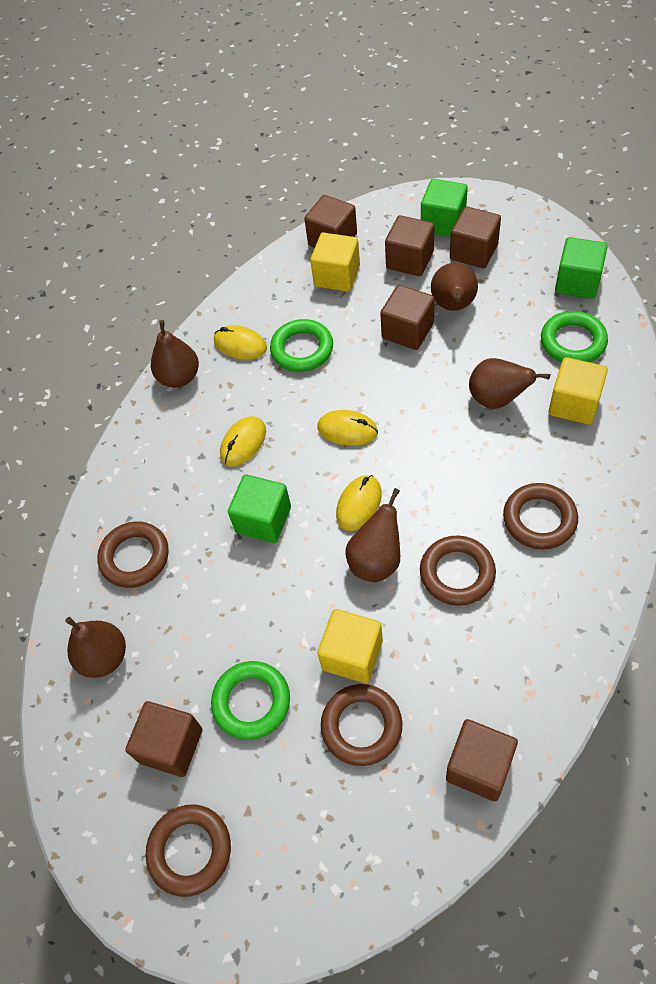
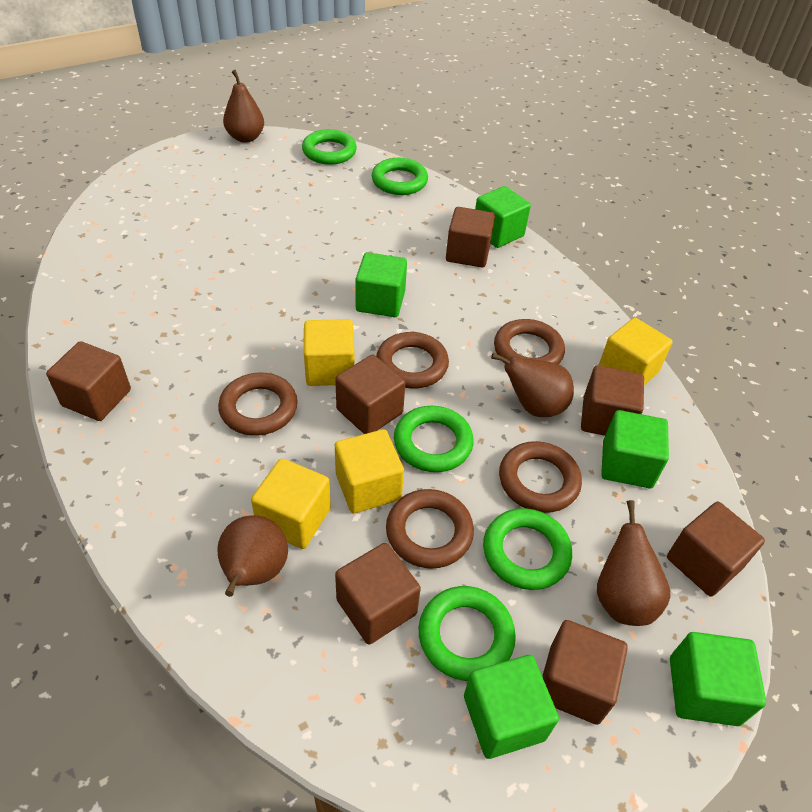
brown cube: [125,701,202,777] [304,195,357,248] [380,285,435,350] [385,215,434,276] [446,719,518,801] [450,206,501,268] = 6 -> [46,341,131,421] [335,355,405,434] [335,543,421,645] [446,207,495,267] [542,620,628,725] [581,365,644,436] [667,502,765,597] = 7
brown pear: [65,617,126,678] [151,320,199,388] [346,488,400,582] [431,263,478,311] [469,358,550,409] = 5 -> [217,515,288,597] [223,70,264,143] [491,353,574,417] [597,500,671,626] = 4
green cube: [228,474,291,543] [421,179,468,237] [555,237,608,299] = 3 -> [356,252,407,317] [464,655,559,759] [475,186,531,248] [601,410,669,488] [670,632,766,726] = 5
green ring: [211,661,290,740] [270,319,333,372] [541,311,608,362] = 3 -> [302,129,357,165] [372,158,428,195] [394,406,474,472] [419,586,516,681] [483,508,572,590] = 5
yellow cube: [310,232,360,292] [317,609,383,683] [549,357,608,425] = 3 -> [251,458,331,549] [304,319,355,386] [335,429,404,513] [599,318,673,385] = 4
yellow mouse: [214,325,267,360] [220,416,266,467] [317,410,378,446] [336,475,382,531] = 4 -> none = 0

